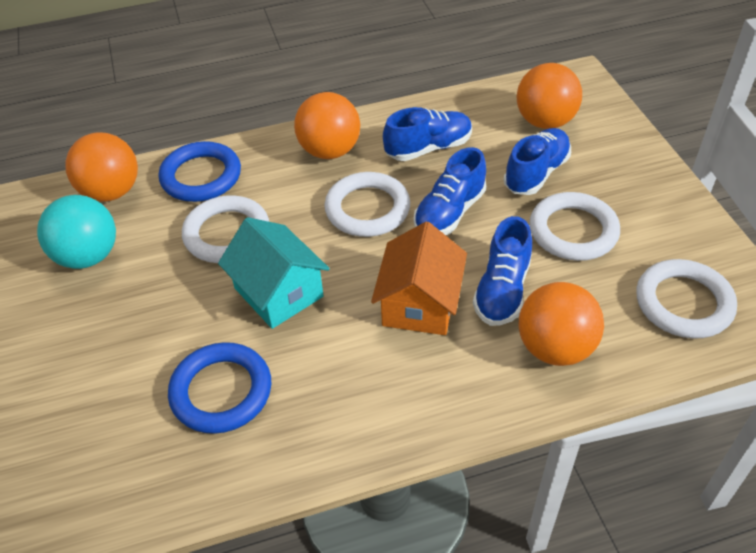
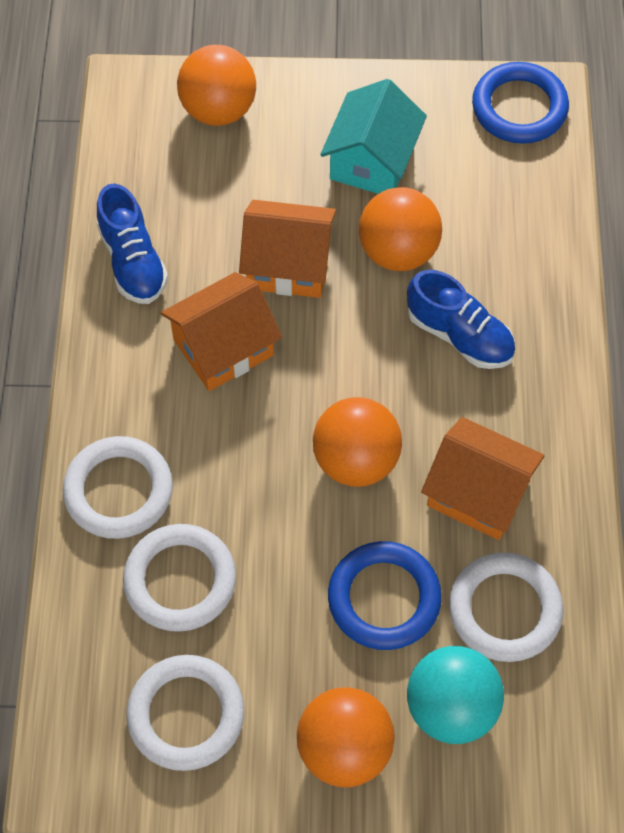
blue shoe: [383,107,472,161] [414,147,486,235] [473,216,532,326] [504,128,571,195] = 4 -> [97,184,168,304] [407,270,515,369] = 2
orange house: [371,222,467,335] = 1 -> [161,272,282,391] [239,200,336,298] [421,417,545,540] = 3

